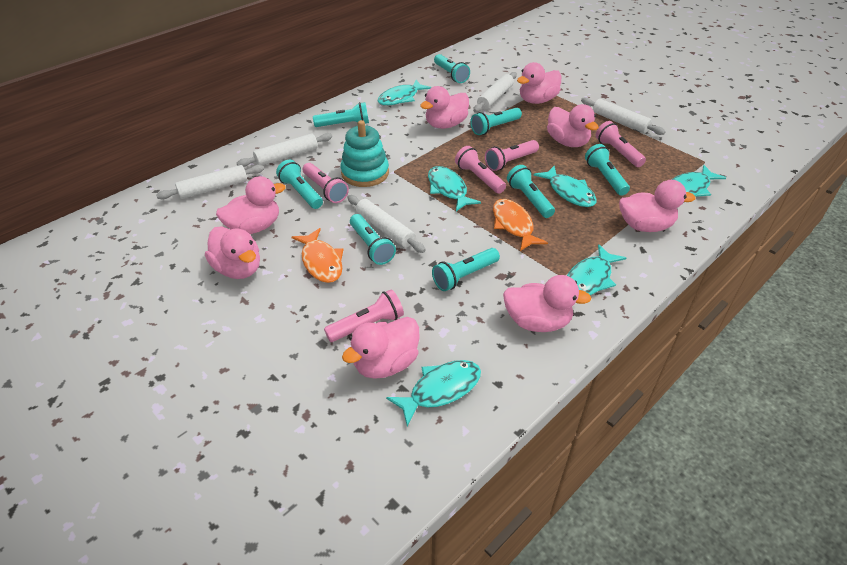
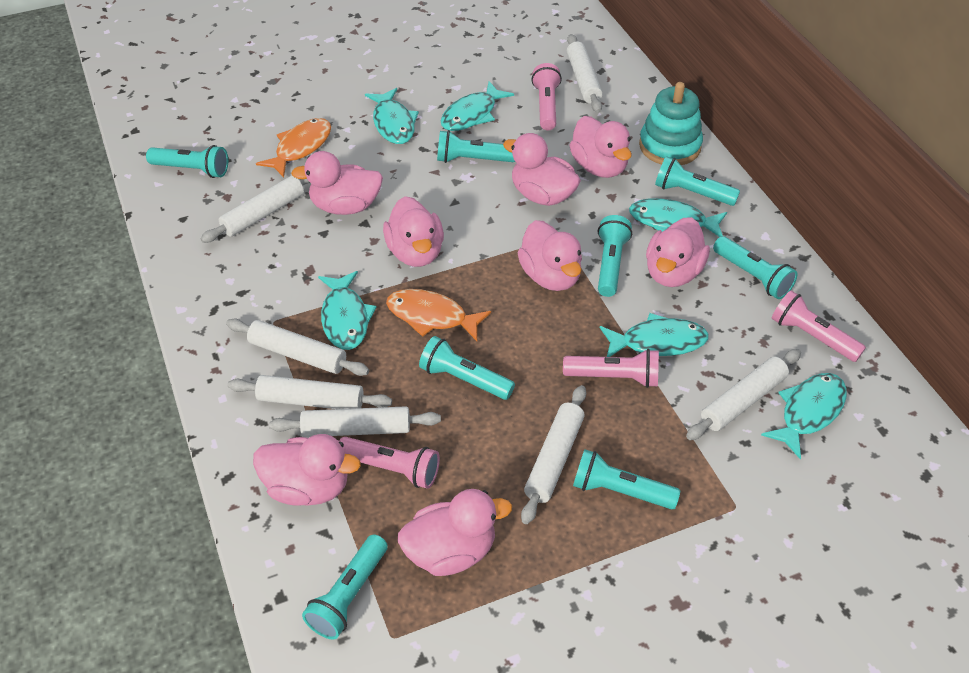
pink flashlight: [303,163,349,203] [324,289,404,342] [455,146,506,193] [485,140,539,171] [596,121,646,167] = 5 -> [339,437,440,489] [531,63,562,130] [563,349,659,388] [772,290,866,362] = 4
white rolling pin: [156,165,264,199] [237,133,332,167] [347,195,426,253] [473,72,517,112] [581,97,666,135] = 5 -> [200,176,310,243] [226,319,369,376] [228,375,392,409] [269,406,441,437] [521,385,586,524] [567,34,603,113] [686,349,801,440] = 7

